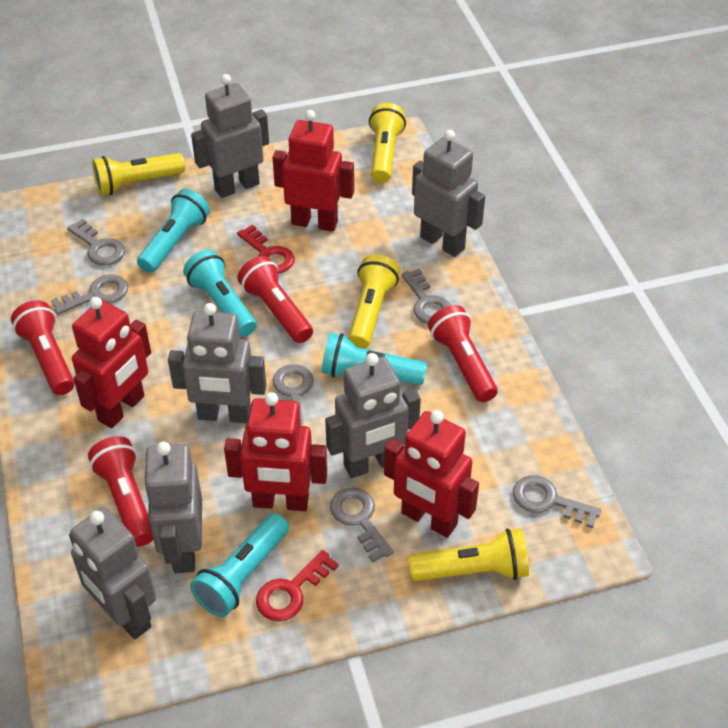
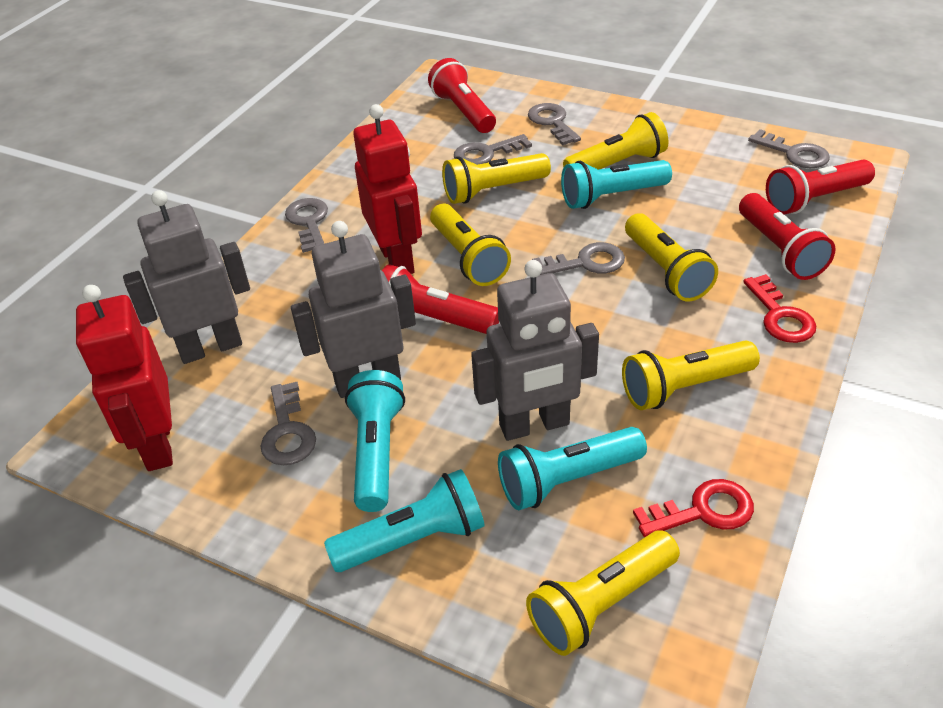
grey robot: [69,507,157,639] [143,442,202,573] [168,303,267,423] [191,74,269,198] [325,353,421,478] [412,130,485,257] = 6 -> [123,190,250,364] [291,221,416,398] [471,260,599,441] = 3
red robot: [72,297,151,428] [224,392,327,511] [273,110,354,232] [384,410,479,538] = 4 -> [76,285,173,471] [353,104,422,274] = 2
yellow flashlight: [92,153,185,195] [348,255,399,349] [369,103,406,183] [408,529,529,581] = 4 -> [430,204,511,286] [442,153,551,204] [526,531,680,656] [563,112,669,169] [622,340,760,410] [625,213,718,301] = 6

